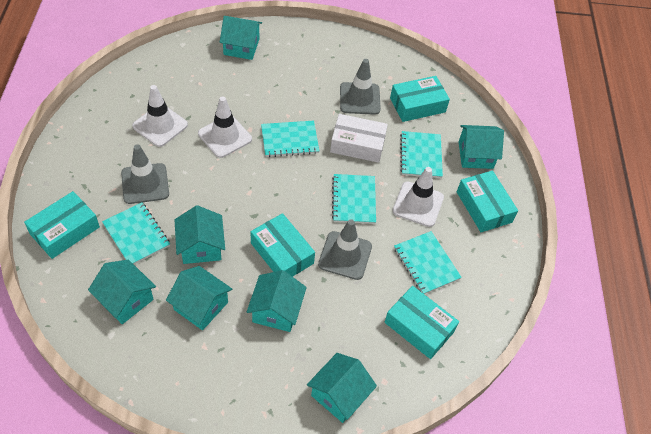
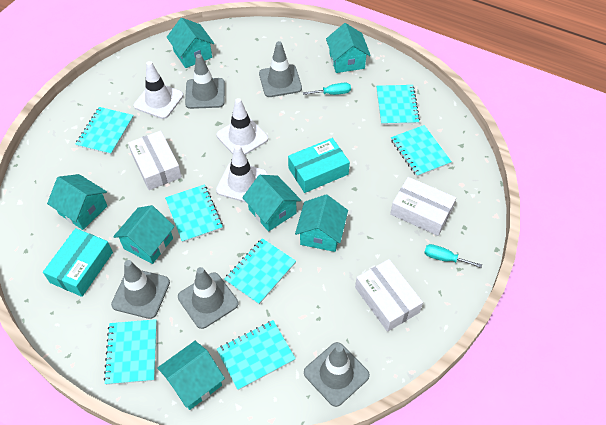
grey traffic cone: [121,144,169,204] [318,219,372,280] [340,59,381,115] = 3 -> [111,260,170,319] [178,267,238,329] [185,54,225,109] [259,41,302,97] [304,342,370,407] = 5
turquoise box: [24,191,100,259] [251,213,315,277] [385,286,459,359] [390,76,450,122] [457,170,518,232] = 5 -> [43,228,113,297] [288,138,350,193] = 2
turquoise notebook: [102,202,170,264] [261,121,319,157] [332,174,376,224] [394,231,462,294] [400,131,443,178] = 5 -> [75,107,134,155] [104,319,157,385] [165,184,223,243] [217,320,296,390] [224,238,296,305] [376,85,420,125] [391,125,452,177] = 7
turquoise screwdriver: none = 0 -> [303,83,351,95] [424,244,482,268] = 2
white box: [330,114,388,163] = 1 -> [128,131,182,190] [355,259,423,332] [390,177,456,236] = 3

